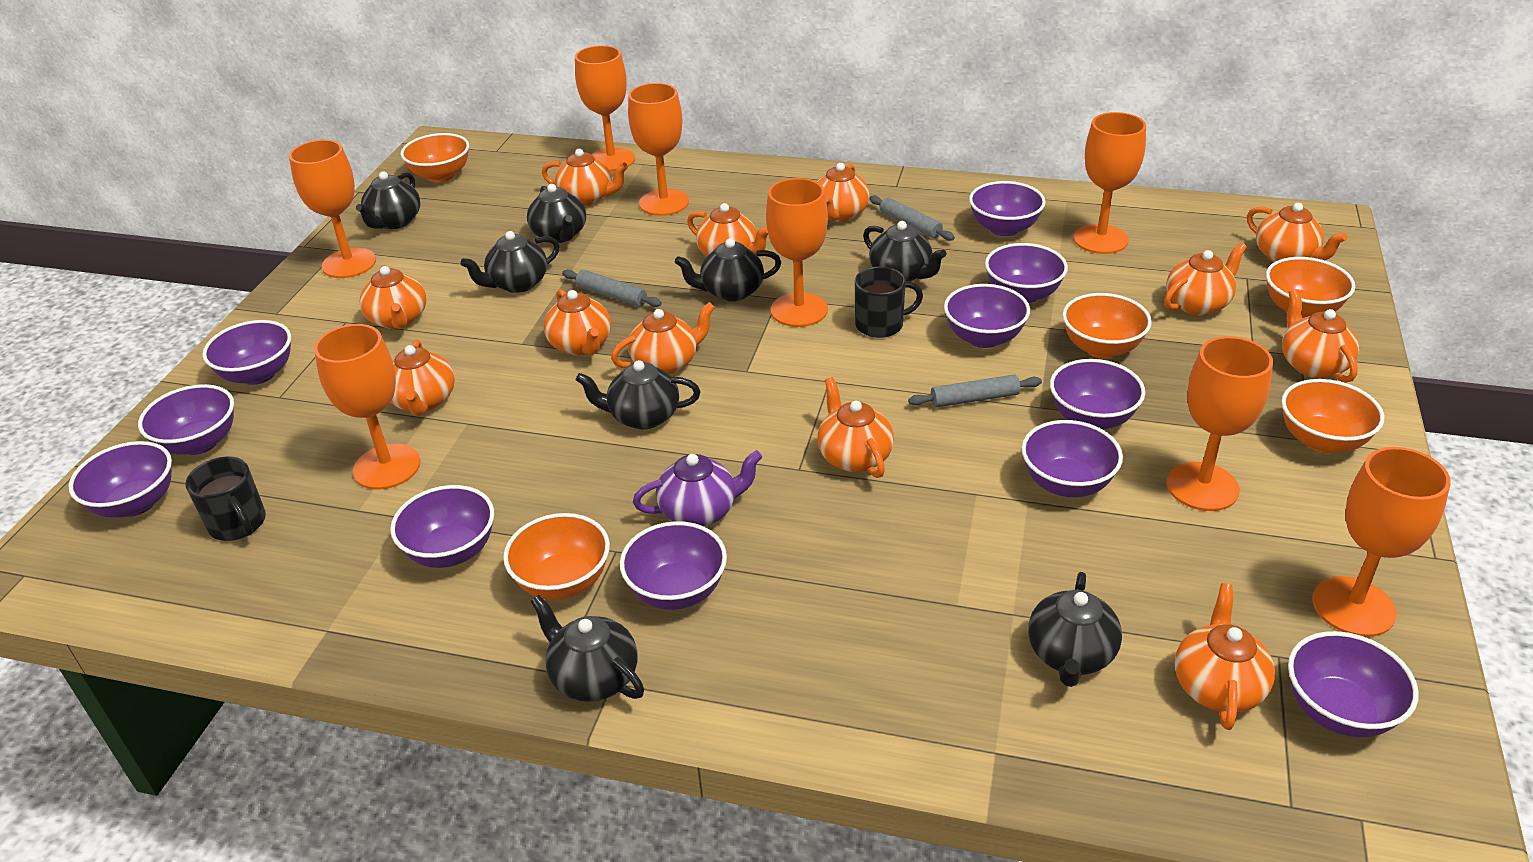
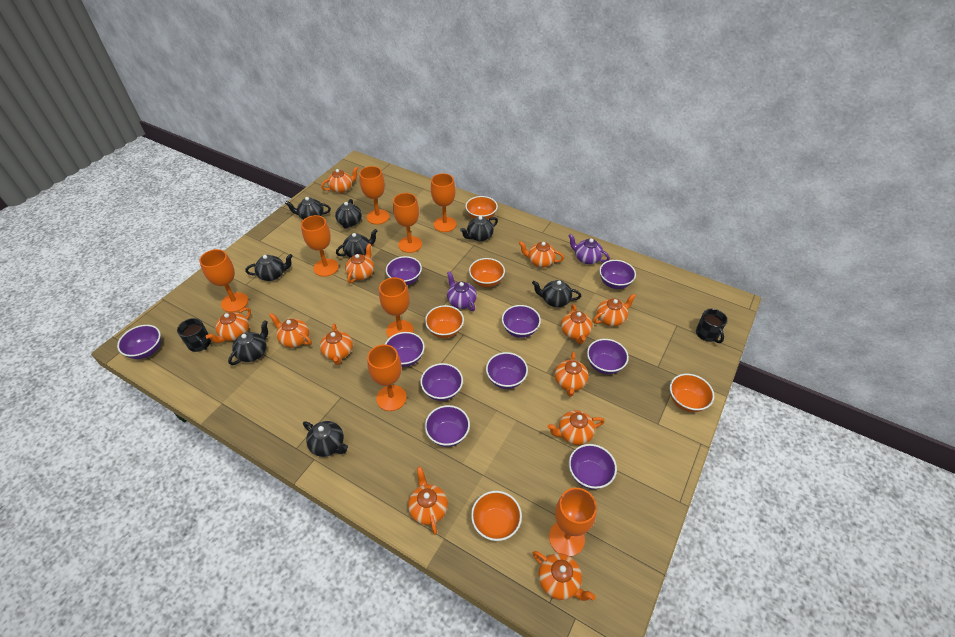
grey rolling pin: [562,269,662,307] [869,195,955,241] [908,375,1042,407] = 3 -> none = 0
purple bowl: [68,441,172,518] [138,384,234,455] [202,320,291,385] [390,485,494,568] [620,521,727,610] [944,284,1030,348] [969,181,1046,236] [985,243,1068,303] [1021,420,1123,497] [1050,359,1145,429] [1288,631,1419,737] = 11 -> [117,325,161,359] [385,332,425,367] [386,256,422,285] [420,363,463,401] [425,405,470,447] [486,352,528,389] [502,305,541,338] [569,444,617,489] [587,339,629,374] [599,260,636,289] = 10
purple teapot: [633,450,762,526] = 1 -> [447,271,477,311] [568,234,610,264] = 2

